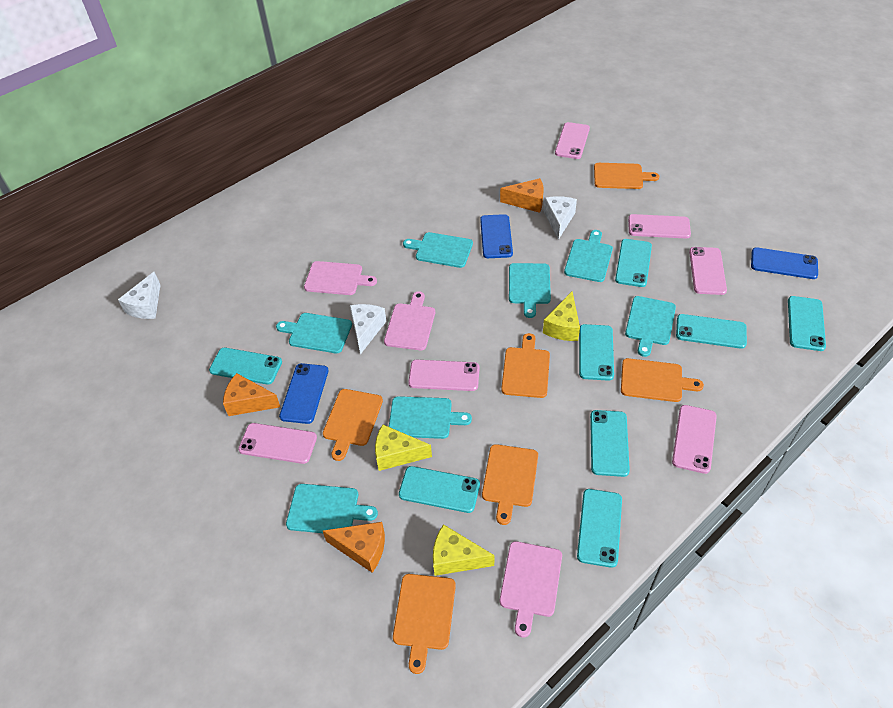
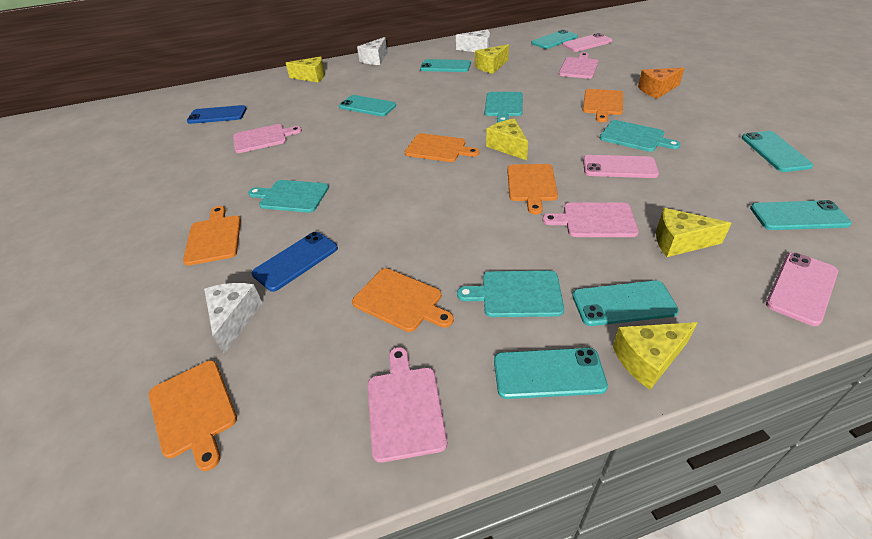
blue phone: [279,363,329,424] [480,214,513,258] [751,247,818,279] = 3 -> [187,105,247,124] [252,232,338,292] = 2
orange cheese: [223,373,280,416] [323,522,385,573] [500,178,543,213] = 3 -> [638,67,684,99] = 1
pink cutting board: [304,261,377,295] [384,291,435,350] [500,541,562,638] = 3 -> [233,124,302,153] [368,347,447,463] [542,202,639,237] [559,53,598,79] = 4
pink phone: [238,423,317,464] [408,360,480,391] [555,122,590,159] [628,214,691,238] [672,405,717,474] [689,247,727,295] = 6 -> [562,33,612,52] [583,155,659,178] [766,252,838,326] = 3
turquoise cutting board: [276,313,352,353] [286,484,378,533] [389,396,472,439] [403,232,473,268] [509,263,551,318] [564,230,613,282] [625,296,676,357] = 7 -> [248,180,329,213] [457,271,564,317] [485,92,523,123] [600,120,681,152] = 4
turquoise phone: [209,348,282,385] [399,466,480,513] [577,489,622,568] [579,324,614,381] [590,410,630,477] [615,239,652,287] [676,314,747,349] [788,296,826,351] = 8 -> [339,95,396,116] [420,59,471,72] [494,348,608,399] [531,30,578,49] [572,280,679,326] [742,131,813,172] [750,200,852,230] = 7
yellow cheese: [375,424,432,471] [433,524,495,576] [543,291,580,341] = 3 -> [286,56,325,83] [475,44,509,74] [486,119,528,160] [613,322,698,390] [656,208,732,257] = 5

